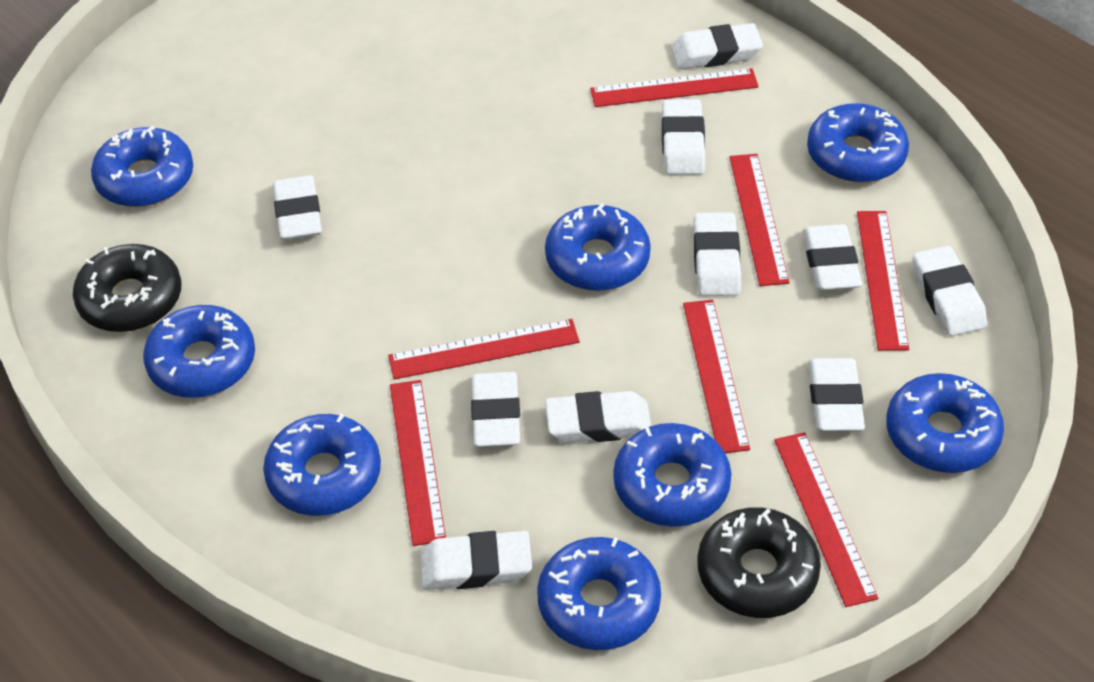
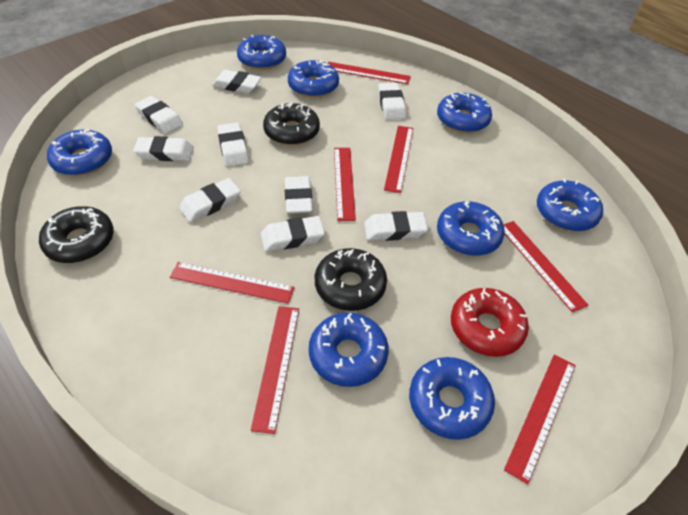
black donut: [73,244,181,332] [697,507,821,618] = 2 -> [39,206,114,263] [263,103,320,145] [315,248,387,311] = 3
red donut: none = 0 -> [451,288,529,357] = 1
white eraser: [273,175,322,240] [420,531,532,590] [471,372,520,447] [545,391,651,443] [662,99,705,175] [671,23,763,69] [694,212,741,296] [803,224,862,290] [808,358,865,431] [913,246,987,336] = 10 -> [133,136,194,161] [135,96,183,134] [179,178,241,222] [212,70,262,93] [217,122,249,166] [261,216,325,252] [285,176,313,214] [364,211,428,241] [378,83,406,120] = 9

